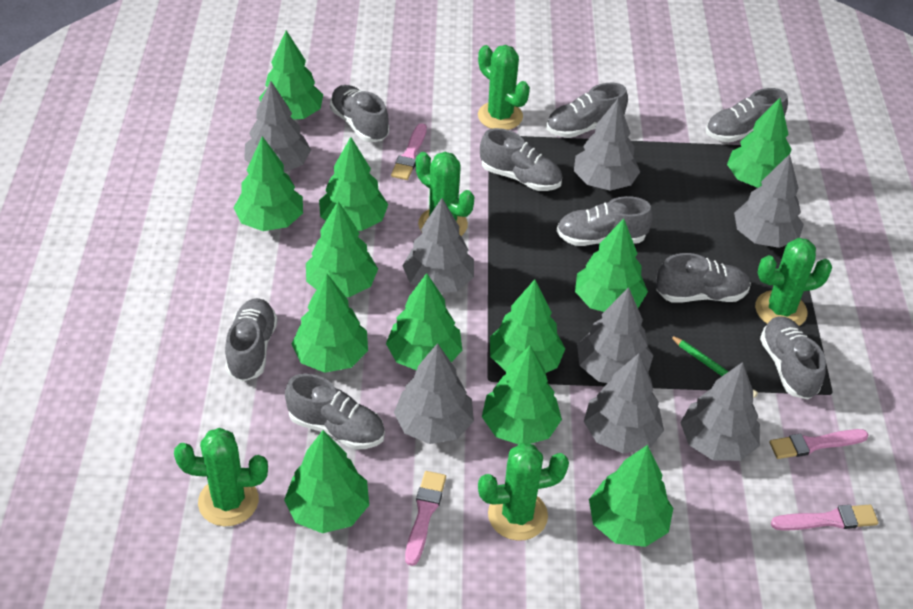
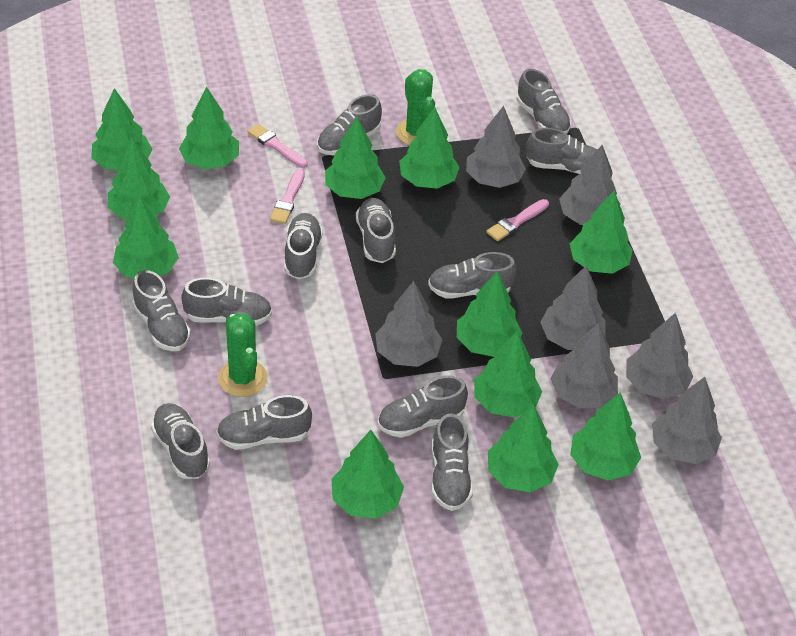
green cactus: [174,428,268,527] [416,152,475,236] [478,45,530,130] [478,443,569,541] [755,238,832,326] = 5 -> [218,313,267,397] [396,69,435,145] = 2
green pencil: [670,335,758,398] = 1 -> none = 0
grey shoe: [225,298,278,382] [285,373,385,450] [330,85,389,142] [480,128,562,191] [546,83,628,138] [557,196,653,246] [656,253,751,303] [706,88,788,142] [760,317,826,400] = 9 -> [132,270,191,351] [151,403,210,479] [181,278,272,326] [216,395,312,450] [284,213,323,279] [317,94,382,155] [356,198,396,263] [378,376,468,438] [428,252,517,298] [431,413,473,511] [516,69,571,134] [526,128,597,174] = 12
grey tree: [244,81,311,172] [394,343,474,444] [402,198,474,293] [574,99,640,191] [577,287,653,383] [584,353,664,453] [680,362,760,461] [734,154,804,248] = 8 -> [375,281,442,367] [466,106,526,188] [540,266,606,350] [550,323,618,408] [559,145,620,225] [626,313,693,399] [652,377,722,464] = 7
pink brush: [391,123,427,180] [405,471,446,566] [770,429,868,459] [771,505,878,530] = 4 -> [247,124,308,168] [270,169,305,224] [486,199,549,241] = 3

